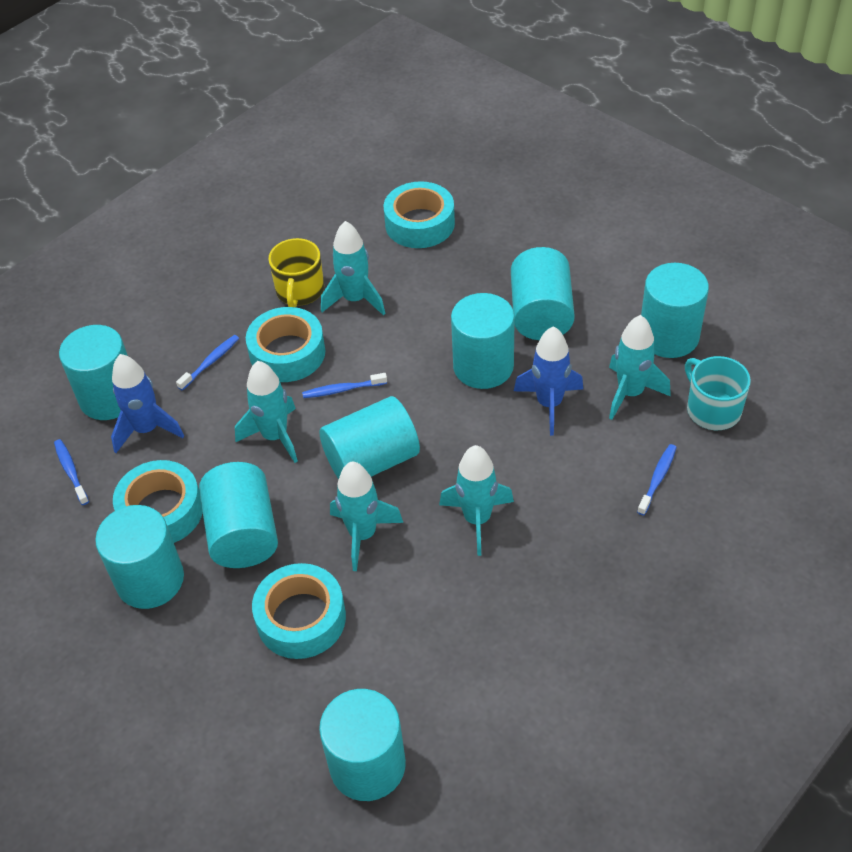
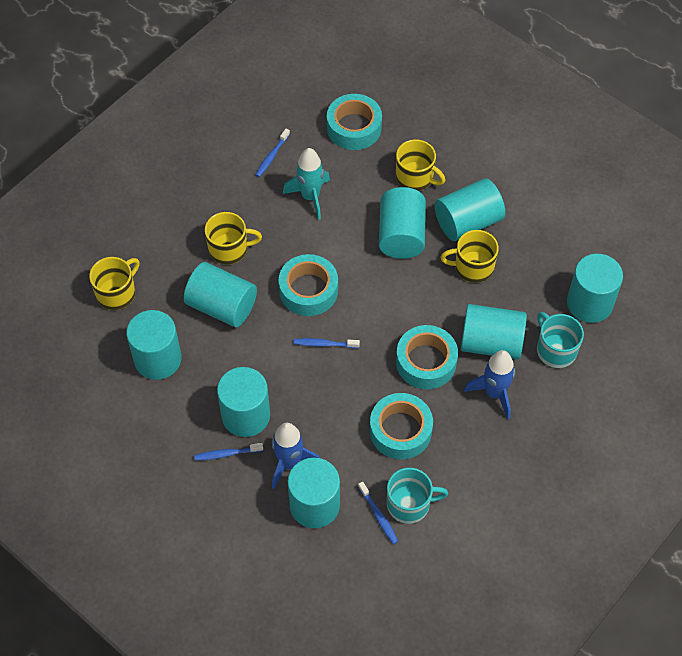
turquoise mug: [685,356,751,430] = 1 -> [387,468,448,524] [537,312,584,368] = 2
turquoise rocket: [235,361,298,463] [321,221,385,316] [330,462,404,571] [439,445,514,556] [609,315,671,420] = 5 -> [283,148,330,220] = 1
yellow mug: [268,238,324,307] = 1 -> [89,257,140,310] [205,212,262,265] [396,139,445,191] [440,230,499,283] = 4

